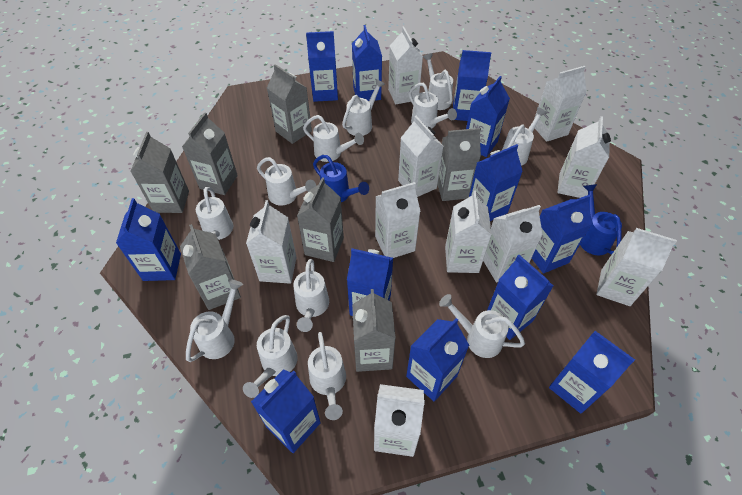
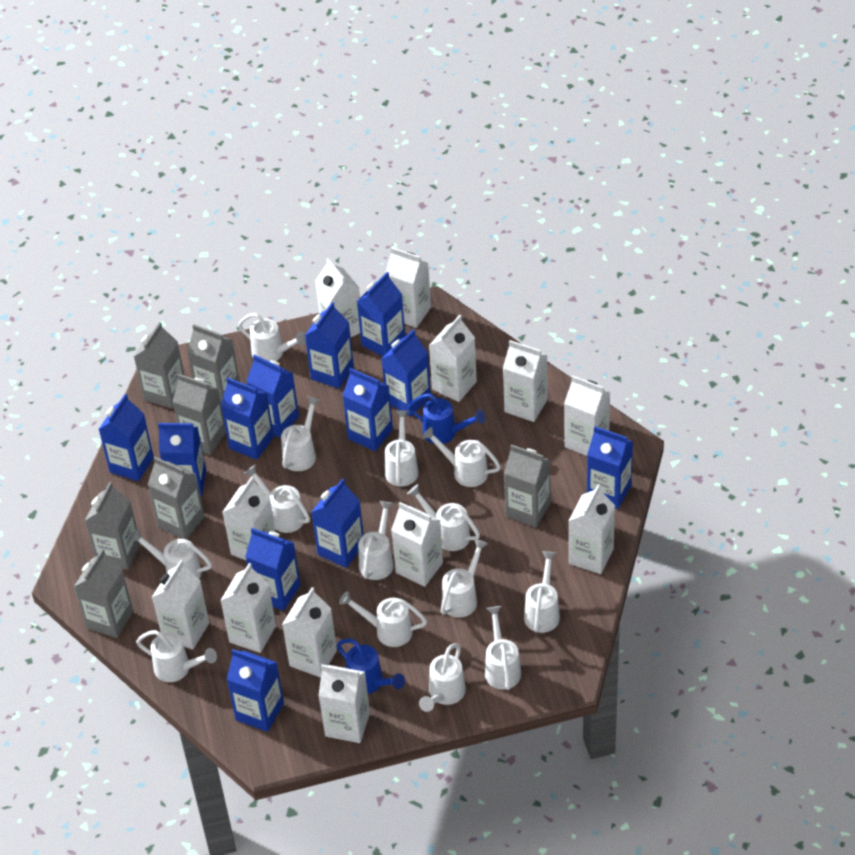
white carton: [246,200,297,284] [374,384,425,457] [375,182,421,258] [388,26,423,104] [398,116,444,197] [445,190,492,273] [483,205,543,282] [534,66,587,142] [557,116,611,198] [596,228,677,306] = 10 -> [152,560,209,650] [220,563,276,653] [223,477,275,560] [282,587,337,678] [315,258,360,337] [318,664,370,743] [385,247,431,328] [391,502,443,587] [429,315,477,402] [503,340,548,422] [564,375,610,456] [569,484,615,574] = 12
white watering can: [186,279,243,362] [196,187,233,240] [243,315,298,398] [257,157,316,206] [293,259,329,332] [303,115,364,162] [308,332,346,420] [342,79,385,136] [409,83,457,128] [423,53,453,110] [439,294,525,358] [502,107,547,166] = 12 -> [130,529,212,579] [136,630,217,682] [238,313,306,362] [244,465,310,533] [281,396,320,471] [339,591,427,647] [358,501,394,580] [385,410,419,487] [407,484,480,551] [419,643,466,712] [422,427,501,487] [441,539,488,618] [485,606,521,690] [524,551,560,633] = 14

